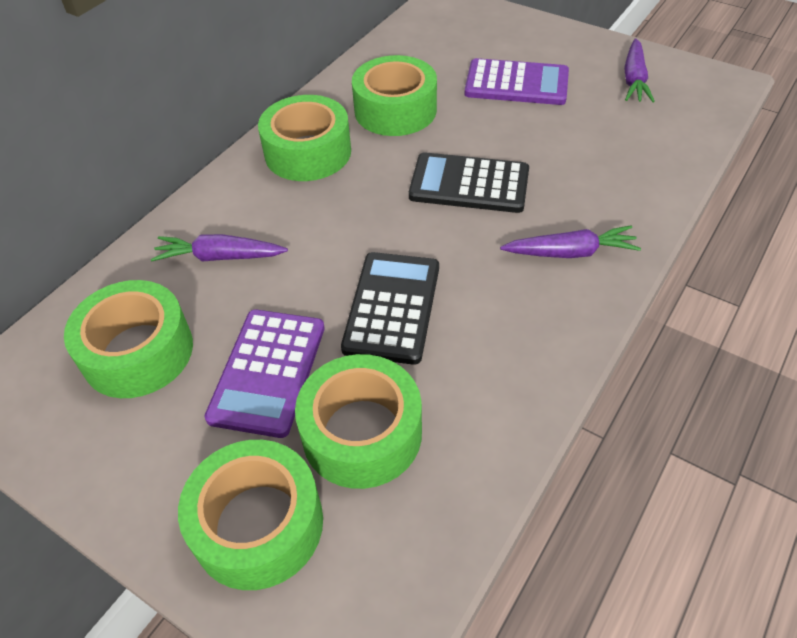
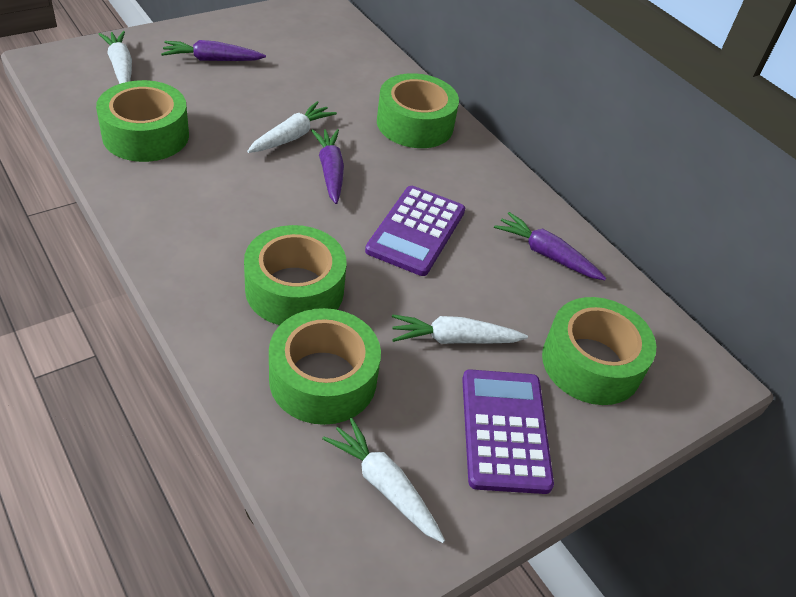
black calculator: [341,252,439,365] [409,152,529,213] = 2 -> none = 0
white carrot: none = 0 -> [99,31,132,84] [247,101,337,153] [322,418,445,543] [392,314,528,344] = 4

